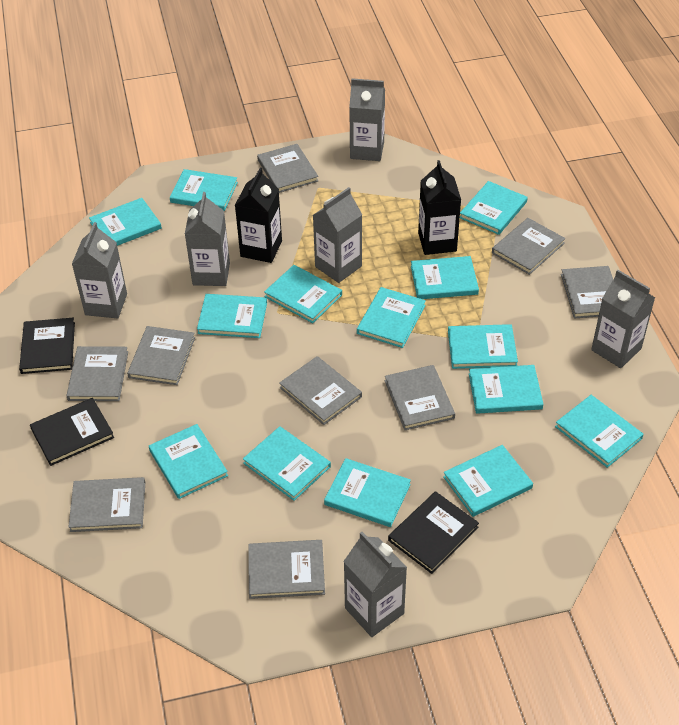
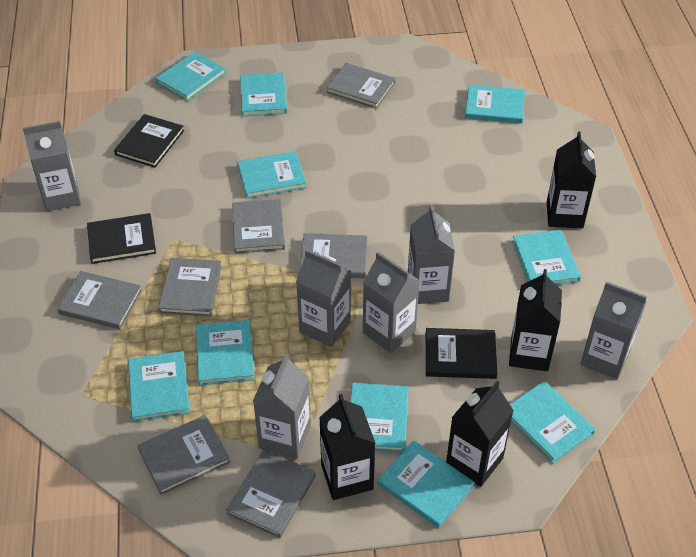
black carton: [235,167,282,263] [418,160,461,255] = 2 -> [319,394,375,500] [446,381,514,487] [509,269,562,371] [547,132,596,228] = 4
grey book: [66,346,128,401] [68,477,145,532] [127,326,195,385] [248,540,325,599] [257,144,318,193] [279,356,362,425] [385,365,455,430] [492,218,566,275] [561,266,613,319] = 9 -> [57,271,142,329] [137,415,230,495] [158,258,222,316] [226,449,316,538] [232,199,285,253] [300,233,367,278] [326,63,395,109] = 7
turquoise book: [89,198,162,246] [149,424,228,499] [170,169,238,211] [197,294,267,338] [243,426,331,501] [264,265,342,323] [324,458,411,527] [357,287,426,348] [411,256,479,299] [443,445,533,517] [448,324,518,369] [460,181,528,235] [469,365,543,414] [555,395,644,468] = 14 -> [128,351,190,422] [156,51,226,101] [196,320,255,385] [238,151,306,198] [240,72,287,116] [350,383,408,452] [378,441,475,528] [465,85,525,124] [510,381,595,464] [512,230,581,285] = 10

